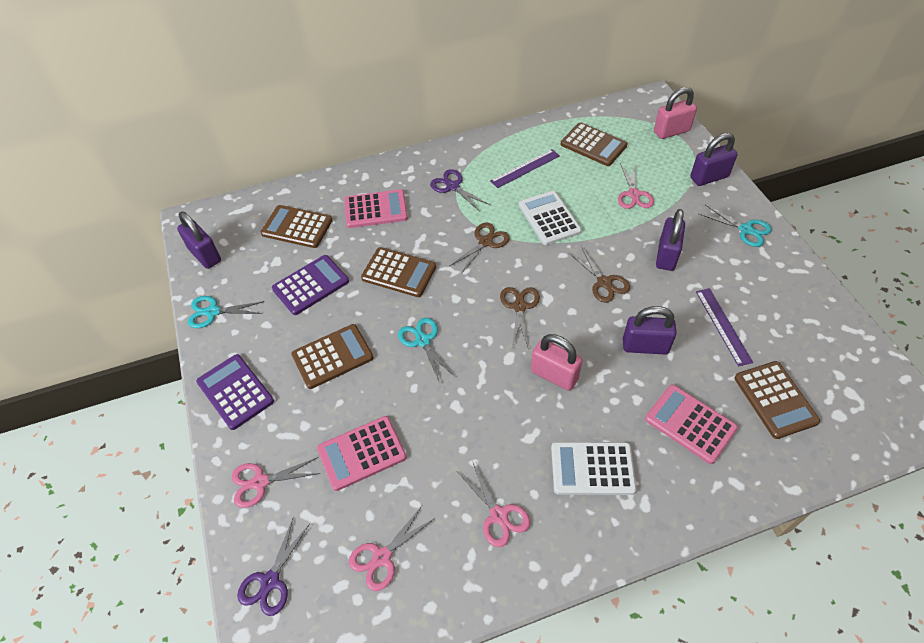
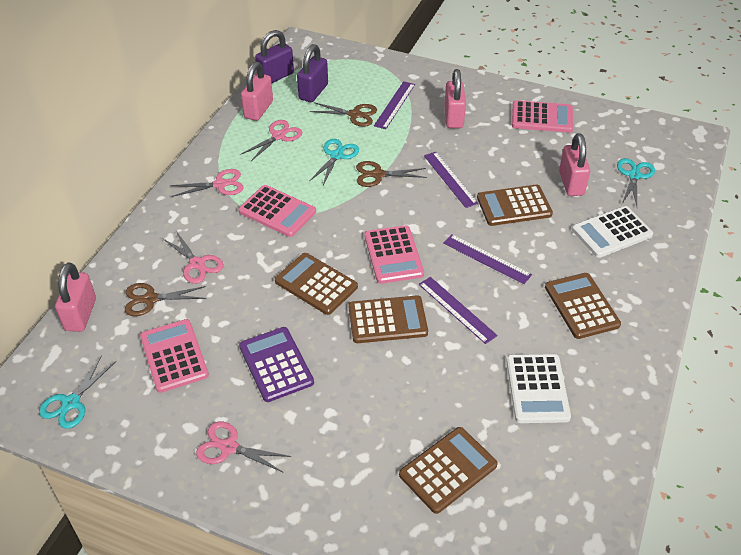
pink calculator: [317,416,406,491] [344,189,408,228] [645,385,738,464] = 3 -> [140,319,209,393] [238,185,316,237] [364,225,424,284] [512,100,574,133] = 4
pink padlock: [531,334,583,391] [654,87,697,139] = 2 -> [55,263,96,332] [241,62,273,121] [444,69,466,128] [559,133,590,196] = 4
purple calculator: [196,354,274,430] [272,255,349,315] = 2 -> [239,327,314,402] = 1
purple padlock: [177,212,221,269] [623,306,677,355] [656,209,685,271] [690,133,738,186] = 4 -> [255,30,294,83] [297,44,328,102] = 2
purple ruler: [490,149,560,188] [696,288,753,366] = 2 -> [374,81,415,129] [419,277,498,344] [424,152,478,208] [443,234,532,284] = 4
purple scissors: [237,519,310,616] [430,169,490,212] = 2 -> none = 0

